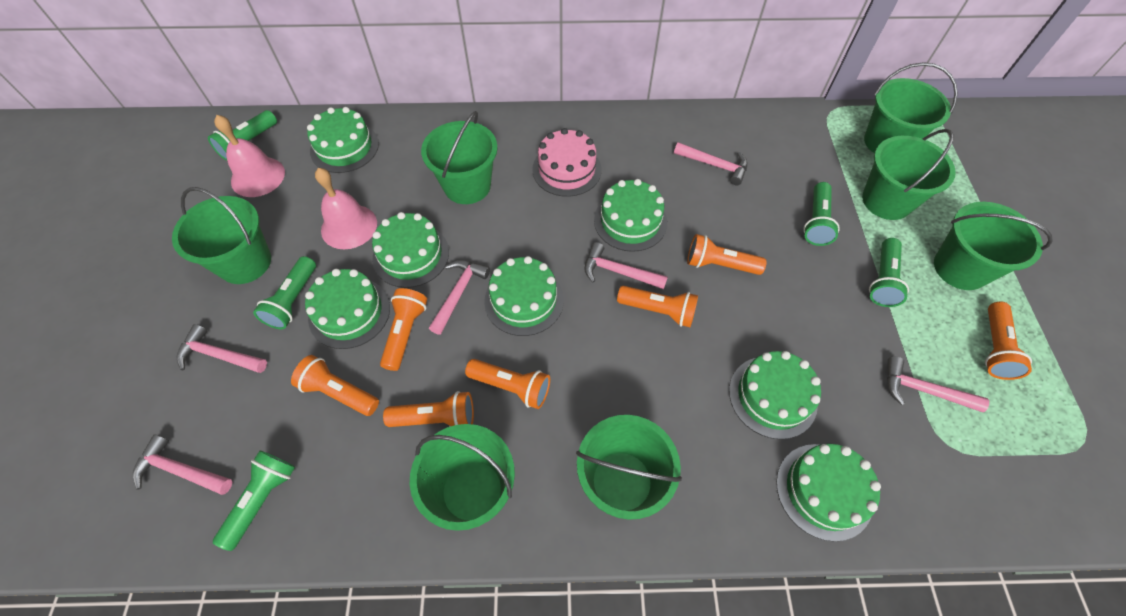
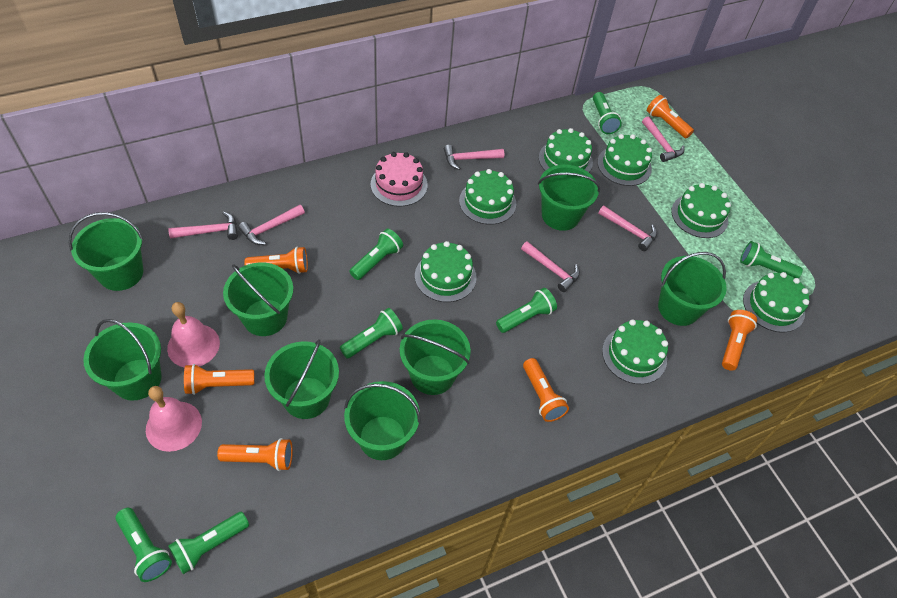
green bucket: [172,187,271,284] [410,424,515,531] [421,111,498,204] [576,415,682,520] [862,129,956,220] [864,62,958,153] [934,202,1053,290] = 7 -> [69,212,144,291] [83,319,162,401] [223,263,293,336] [264,339,339,419] [344,381,421,460] [400,319,471,395] [538,165,600,231] [658,252,727,326] = 8
green flashlight: [208,110,277,161] [213,451,295,551] [253,256,316,330] [803,182,840,246] [869,238,909,307] = 5 -> [115,508,172,582] [168,512,249,574] [340,308,403,359] [349,229,403,280] [496,288,557,333] [593,92,622,134] [740,241,803,279] = 7
orange flashlight: [291,355,379,416] [380,288,427,371] [383,391,474,427] [465,359,550,409] [617,286,698,327] [687,234,767,275] [985,302,1032,380] = 7 -> [184,364,255,395] [217,438,293,471] [244,247,308,274] [523,358,569,422] [647,95,694,138] [722,310,757,371] = 6

